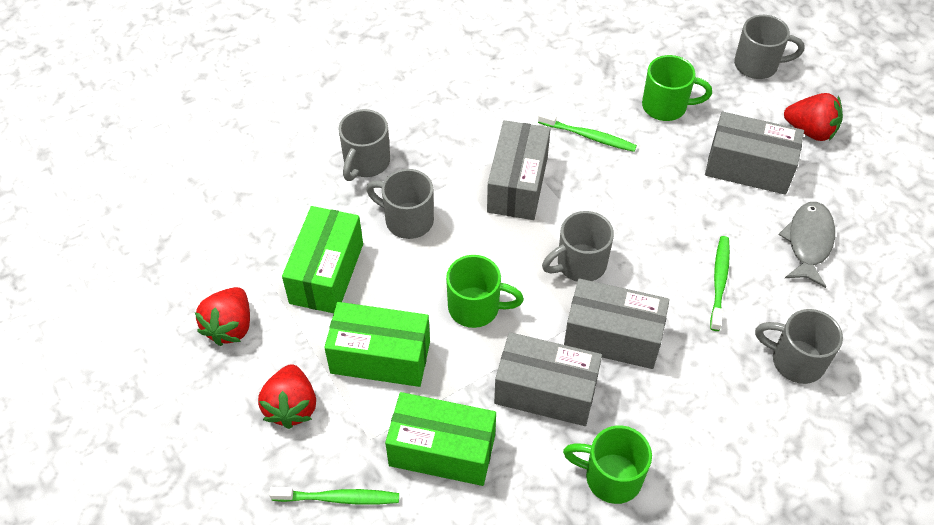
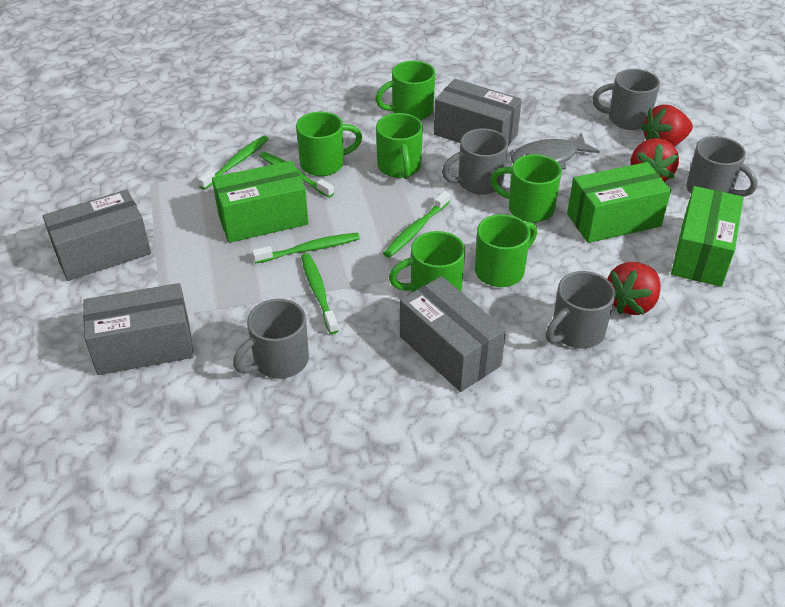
green mug: [446,255,524,328] [563,425,652,504] [642,55,712,121] = 3 -> [296,112,362,176] [375,61,435,120] [376,113,423,179] [389,231,465,293] [475,214,537,287] [490,154,562,223] = 6
green toothbrush: [269,487,399,505] [538,111,637,152] [710,236,730,331] = 3 -> [198,136,269,190] [252,233,360,264] [259,152,334,198] [301,253,338,334] [383,191,450,258] = 5

